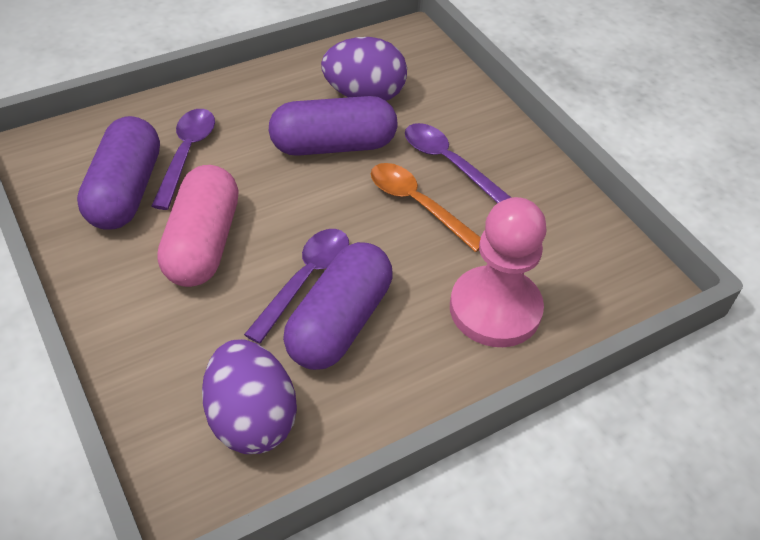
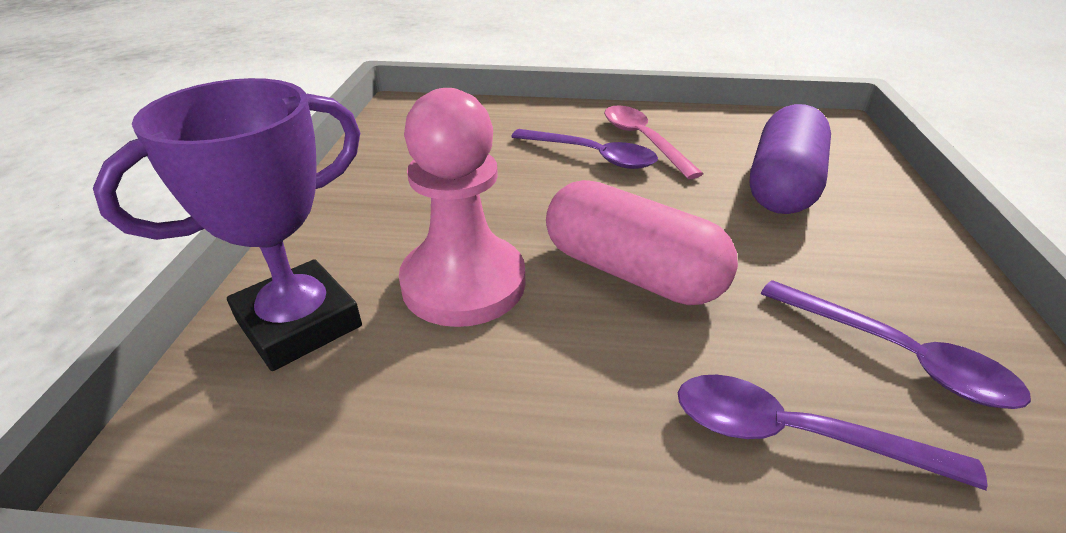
orange spoon: [371,163,481,252] = 1 -> none = 0
pink spoon: none = 0 -> [604,105,703,179] = 1
purple capsule: [77,116,160,230] [269,96,397,156] [283,242,392,370] = 3 -> [750,104,831,214] = 1
purple egg: [202,339,297,454] [321,37,407,101] = 2 -> none = 0
purple trophy: none = 0 -> [93,78,362,371] = 1

